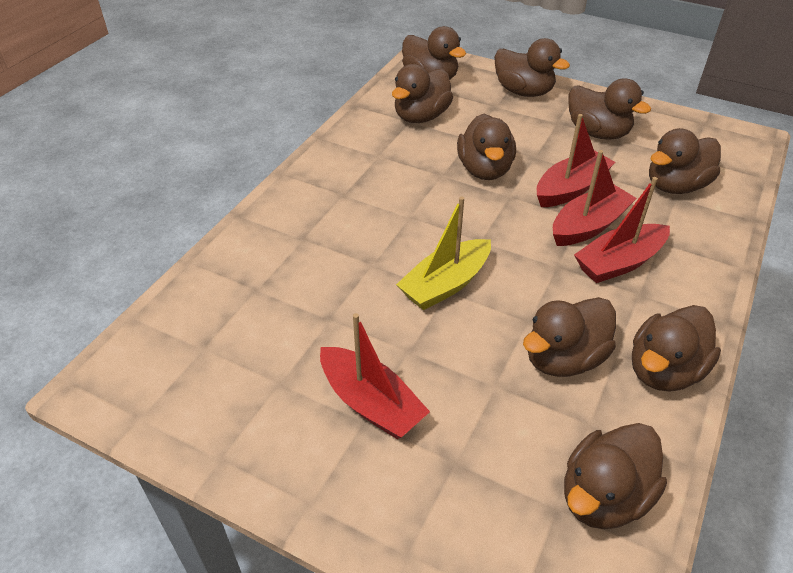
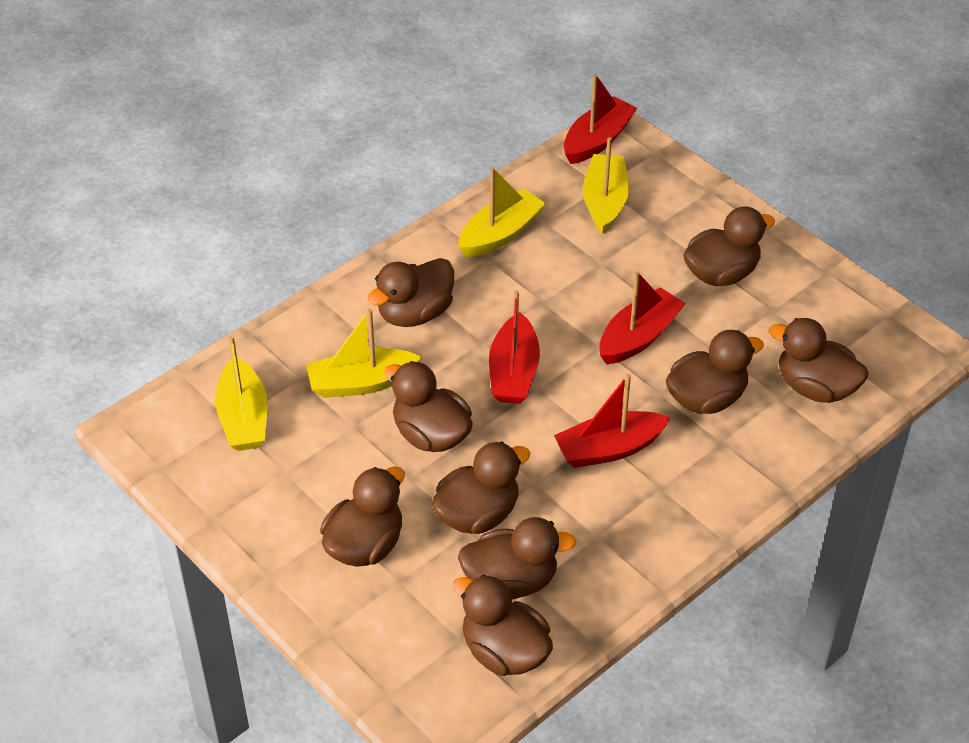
yellow boat: [396,196,491,310] = 1 -> [215,336,268,451] [306,308,422,398] [459,167,546,257] [583,137,629,234] = 4

